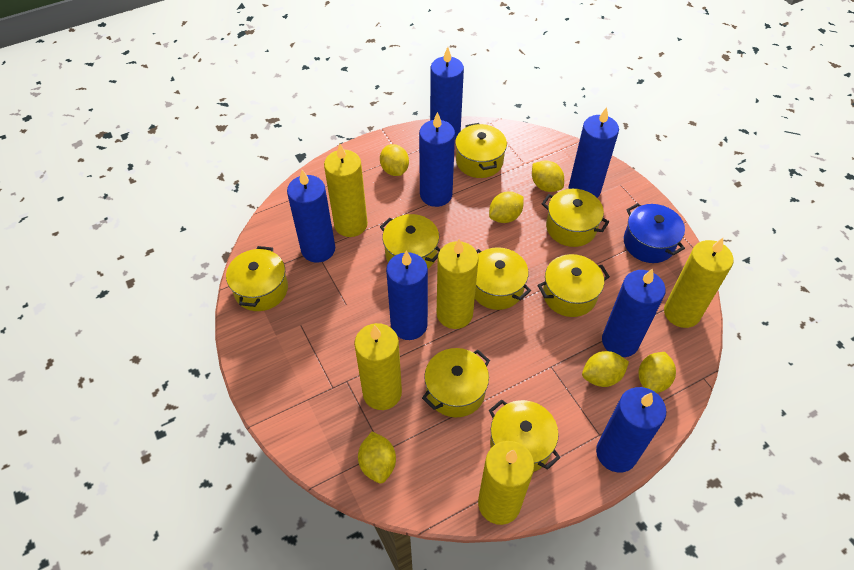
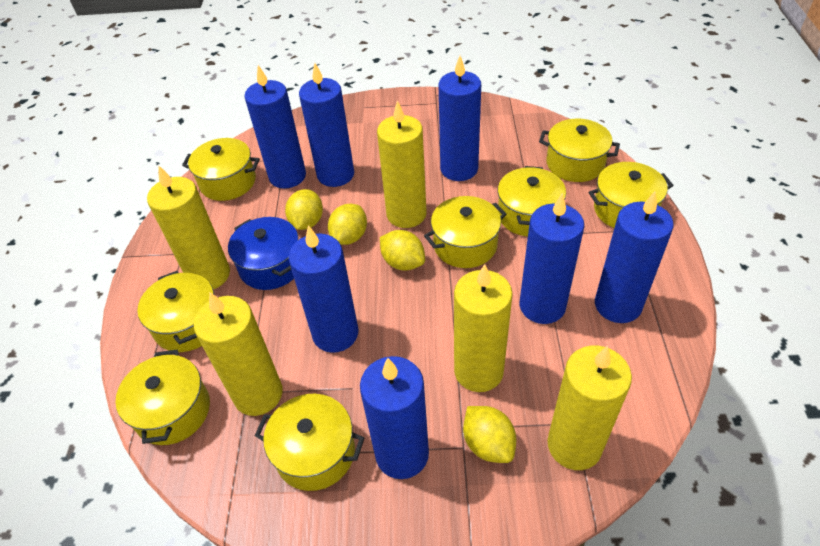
yellow lemon: [358,432,396,483] [380,144,409,176] [489,192,524,223] [532,160,564,192] [582,351,629,387] [639,352,676,393] = 6 -> [285,189,323,230] [328,204,367,245] [380,230,425,270] [463,406,516,463] = 4

